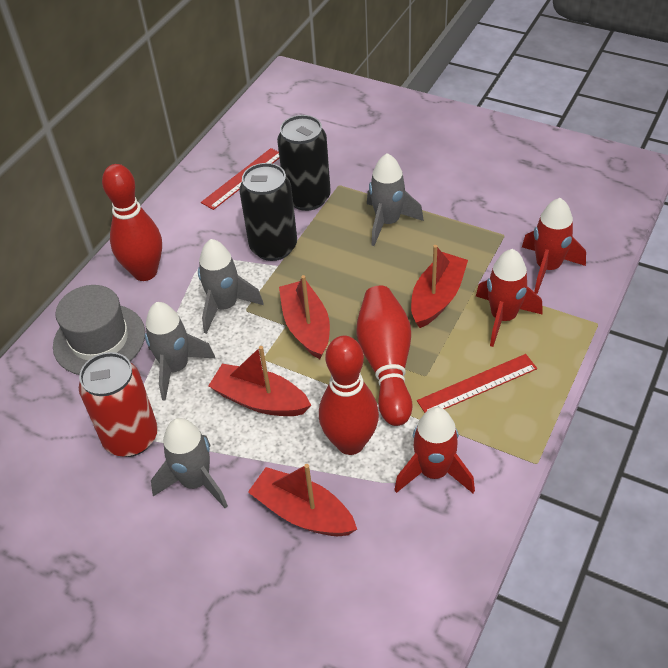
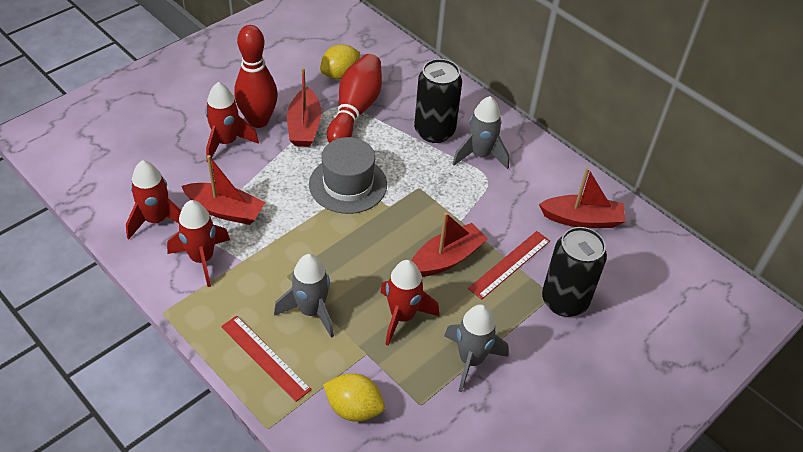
grey rocket: [145,302,215,401] [151,418,228,508] [198,239,263,334] [367,153,424,246] = 4 -> [274,254,334,338] [444,304,509,392] [453,96,509,169] = 3
red bowling pin: [102,164,162,281] [319,336,379,455] [356,286,412,426] = 3 -> [234,25,278,128] [327,54,382,143] = 2
red can: [79,352,158,457] = 1 -> none = 0
red rocket: [394,407,475,493] [476,249,543,347] [522,198,586,294] = 3 -> [126,160,181,239] [167,200,230,287] [205,82,259,162] [380,260,439,346] = 4
yellow lemon: none = 0 -> [320,44,360,79] [323,373,385,422] = 2

